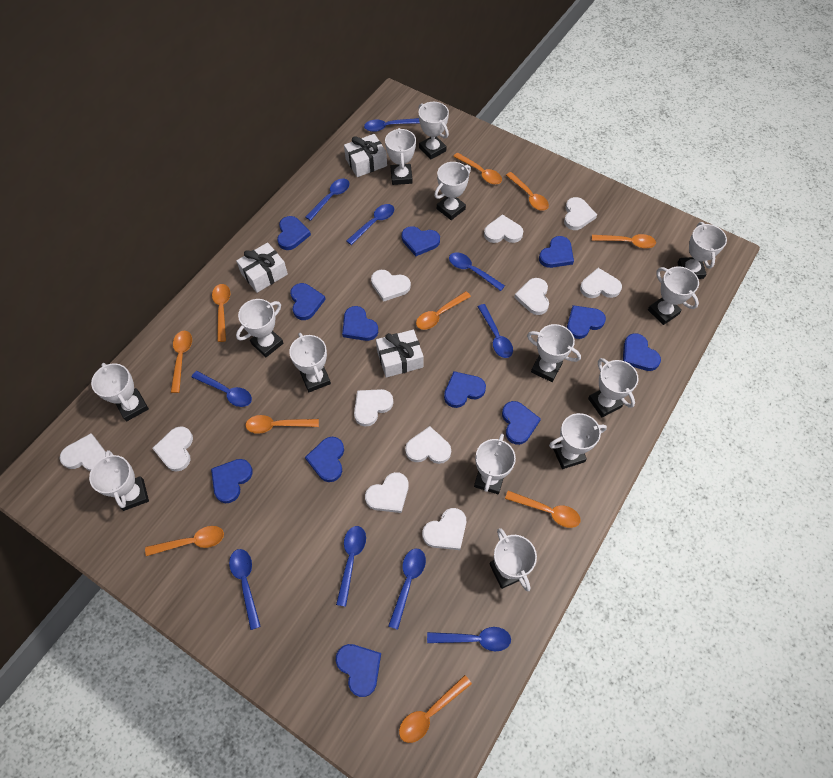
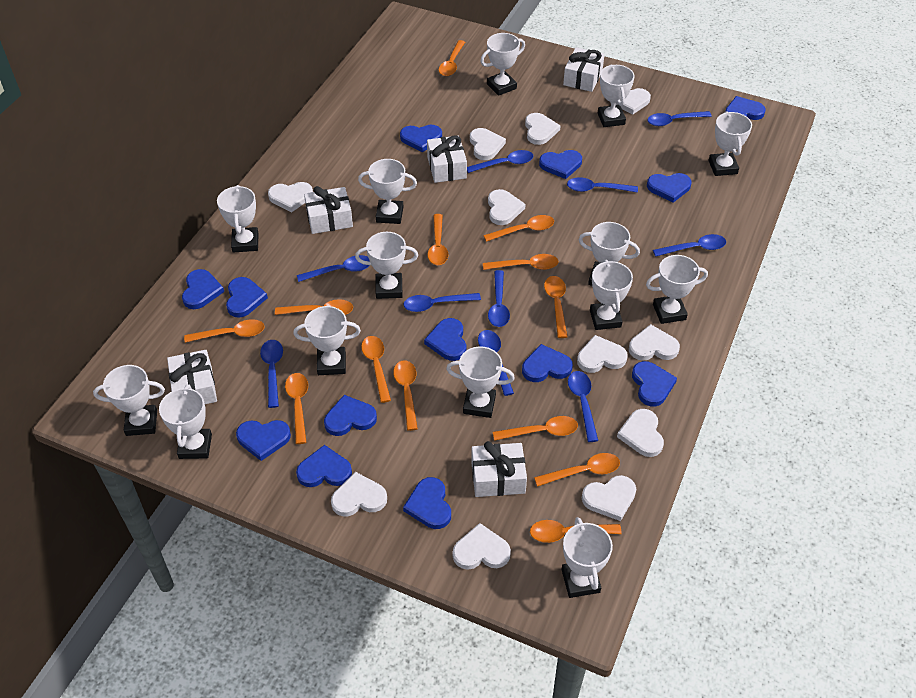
blue heart: [211,459,253,503] [277,216,311,250] [290,283,326,320] [305,437,344,482] [336,644,381,697] [342,306,378,341] [402,226,440,256] [444,371,486,408] [502,401,541,445] [539,236,574,268] [567,305,606,339] [623,333,661,371] = 12 -> [182,269,224,309] [226,277,268,318] [236,420,291,461] [296,445,352,487] [324,395,377,436] [400,125,442,152] [403,477,451,529] [424,318,466,361] [522,344,573,382] [539,150,582,179] [632,361,677,407] [647,173,691,203] [725,96,766,120] = 13
orange spoon: [145,526,224,556] [171,331,192,393] [212,284,230,342] [245,415,319,434] [399,675,472,743] [416,291,471,330] [453,153,502,184] [505,491,581,528] [506,172,549,211] [592,234,656,248] = 10 -> [184,319,265,343] [275,299,353,315] [285,373,308,444] [361,336,391,403] [393,360,418,431] [427,214,449,265] [439,40,465,76] [483,215,554,242] [483,254,558,270] [493,416,578,441] [530,520,622,543] [534,453,620,487] [544,276,567,338] = 13
white gift: [236,242,288,293] [344,134,387,177] [376,330,424,378] = 3 -> [167,350,217,404] [304,186,353,234] [427,135,467,183] [471,441,527,497] [563,47,605,92] = 5

